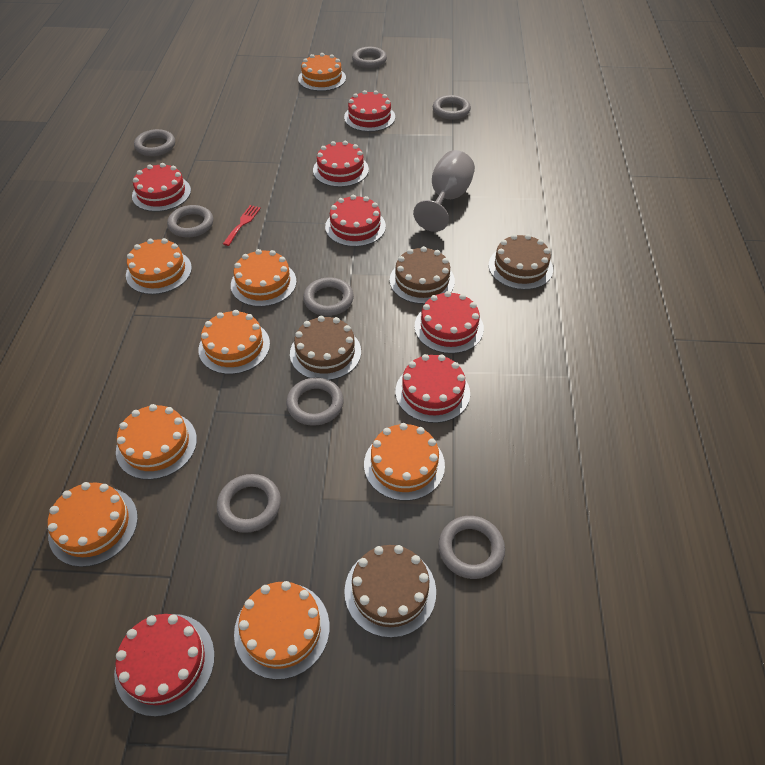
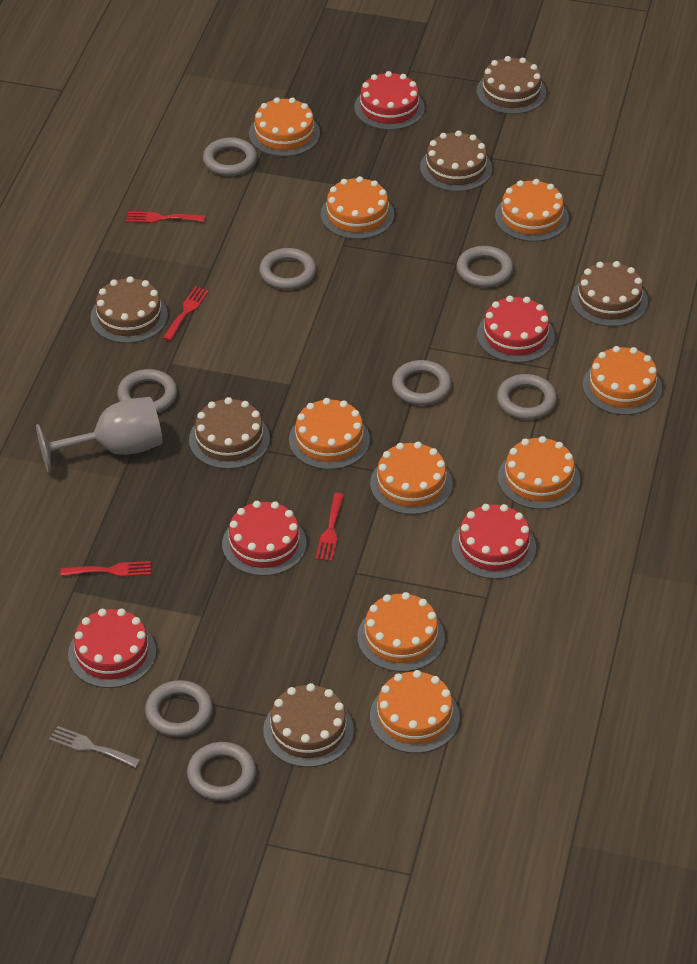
brown cake: [290,316,361,380] [344,545,436,638] [390,246,455,304] [489,234,553,290] = 4 -> [91,276,168,343] [189,397,270,469] [263,683,354,767] [420,131,492,192] [477,56,547,114] [571,261,648,327] = 6
grey fork: none = 0 -> [49,726,141,768] = 1
orange cake: [48,482,138,567] [116,404,197,480] [126,238,192,295] [198,310,270,374] [231,249,297,307] [234,581,330,680] [298,53,346,91] [364,423,445,501] = 8 -> [249,97,320,157] [289,398,370,470] [321,176,394,239] [358,592,445,672] [370,442,453,515] [370,670,460,753] [495,179,569,242] [498,436,580,509] [583,346,662,415] = 9
red cake: [114,614,215,717] [132,163,191,212] [313,141,369,187] [325,195,386,247] [344,90,395,132] [395,354,470,423] [414,291,484,354] = 7 -> [68,608,156,688] [222,501,307,576] [354,71,425,130] [452,504,536,579] [477,296,555,363] = 5
red fork: [223,205,261,246] = 1 -> [60,561,151,577] [126,211,205,223] [163,286,209,341] [316,493,344,561] = 4

